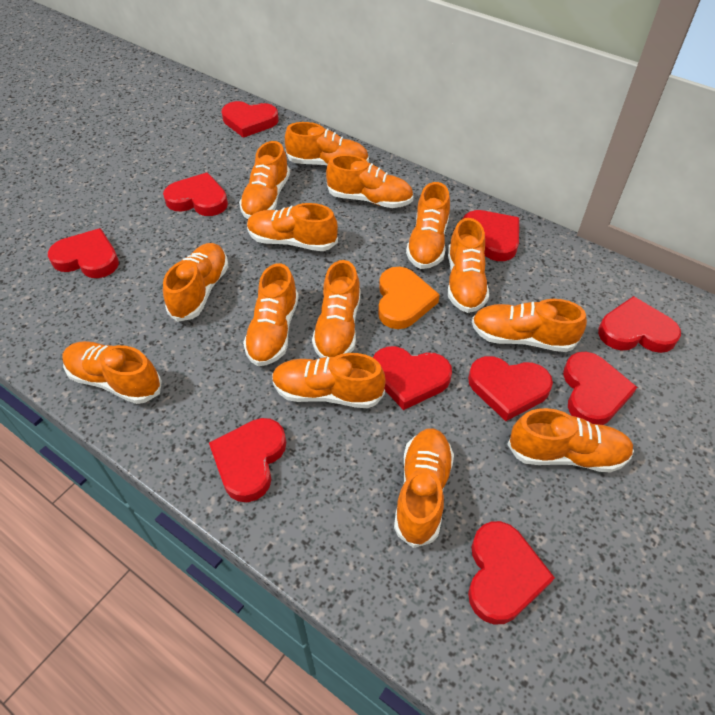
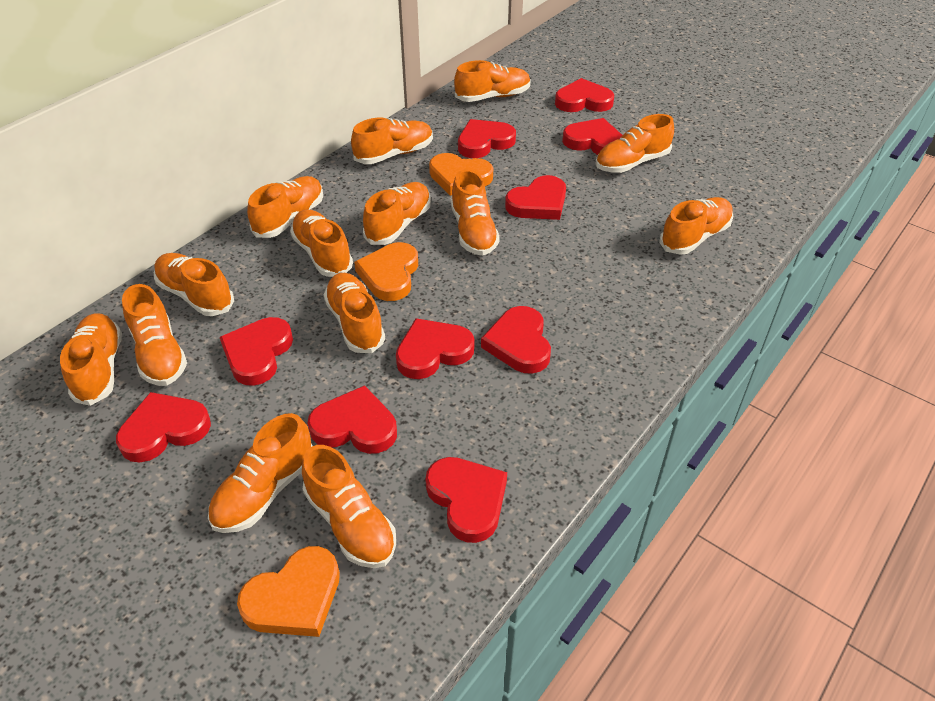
orange heart: [378,267,440,329] = 1 -> [237,546,340,637] [354,242,418,301] [429,153,493,196] = 3

